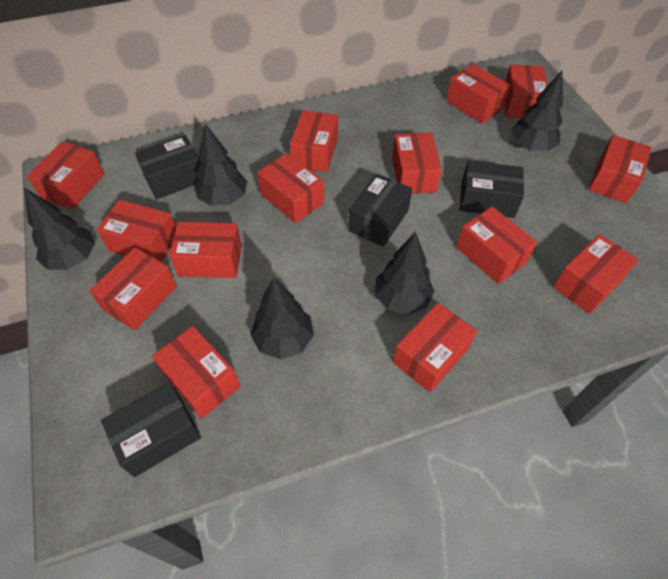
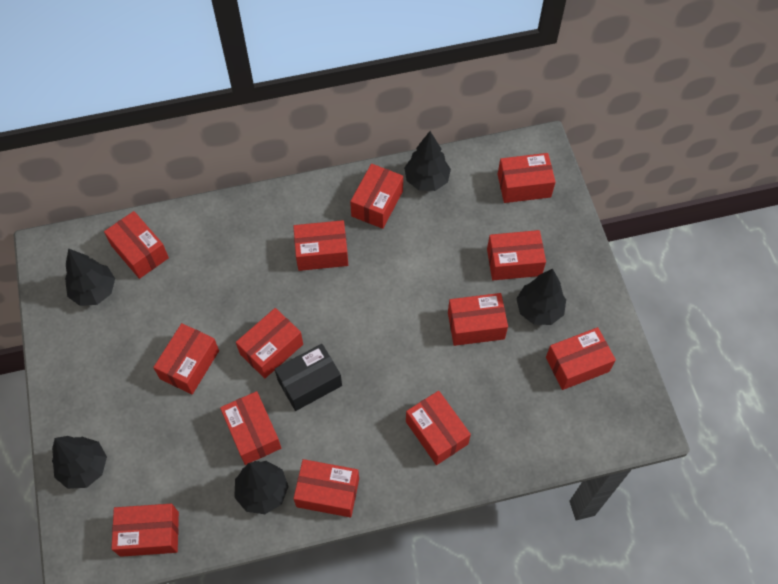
black box: [101,382,201,477] [135,135,201,199] [348,173,412,247] [460,160,524,218] = 4 -> [275,344,342,411] = 1
red box: [27,141,105,210] [89,247,177,330] [97,199,176,262] [152,326,241,419] [169,222,242,278] [257,153,324,223] [290,110,338,172] [392,133,442,194] [393,303,477,392] [446,64,511,124] [456,206,537,284] [505,64,548,119] [553,234,639,314] [589,135,652,203] = 14 -> [104,211,169,279] [111,504,179,557] [153,323,219,394] [220,391,281,465] [236,308,303,378] [293,220,348,271] [293,459,359,517] [350,164,403,229] [406,391,471,465] [448,293,508,346] [487,230,546,280] [498,153,555,203] [546,327,616,390] = 13

